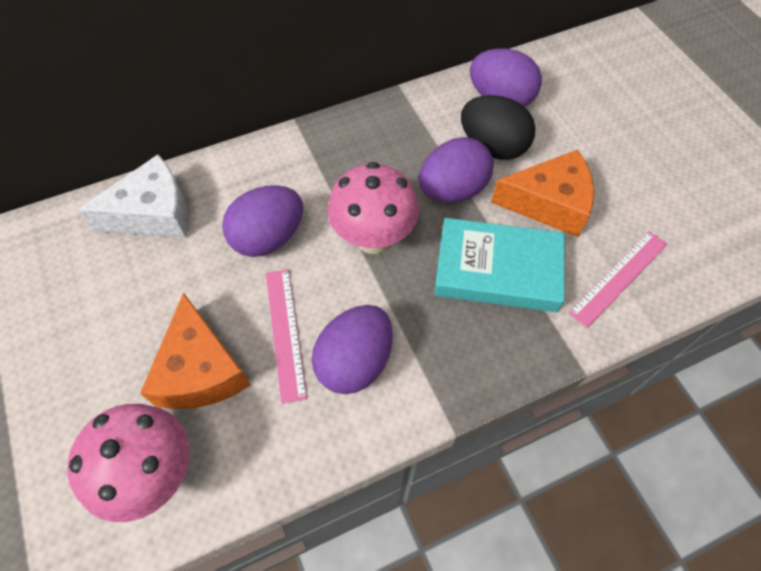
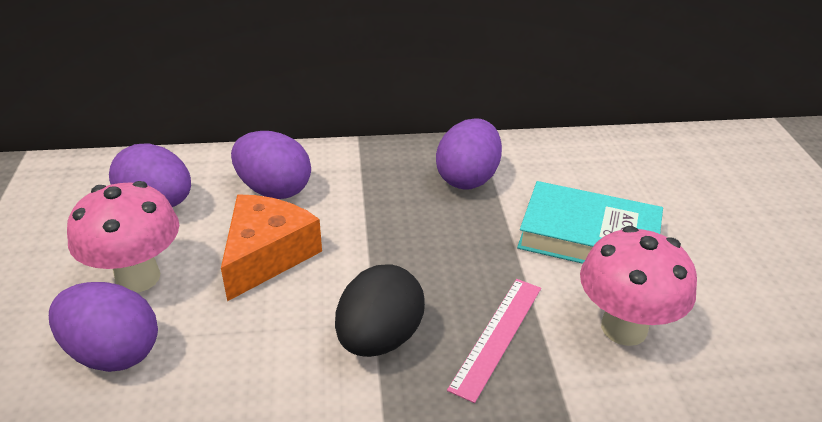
orange cheese: [140,292,251,409] [491,149,594,237] = 2 -> [221,195,322,301] = 1
pink ruler: [266,269,307,404] [568,231,668,328] = 2 -> [447,279,541,403] = 1
white cheese: [78,154,188,238] = 1 -> none = 0

